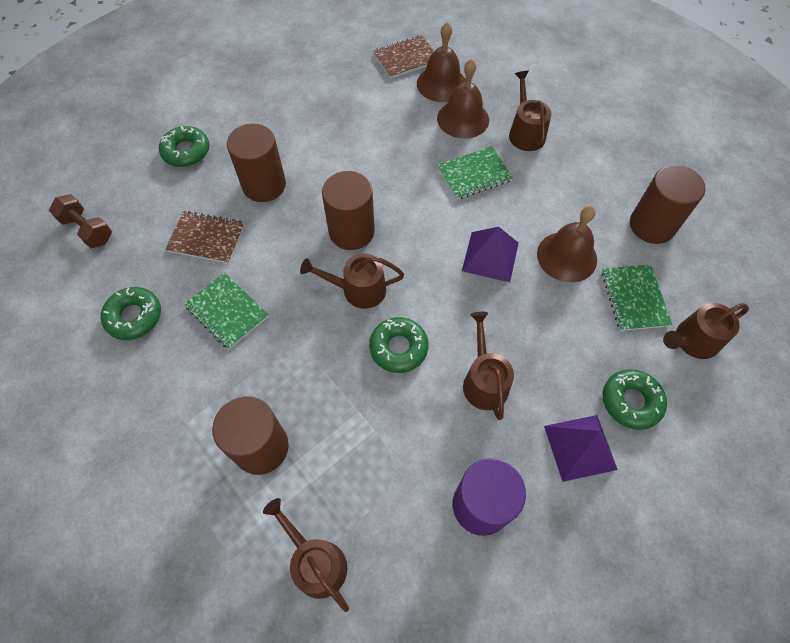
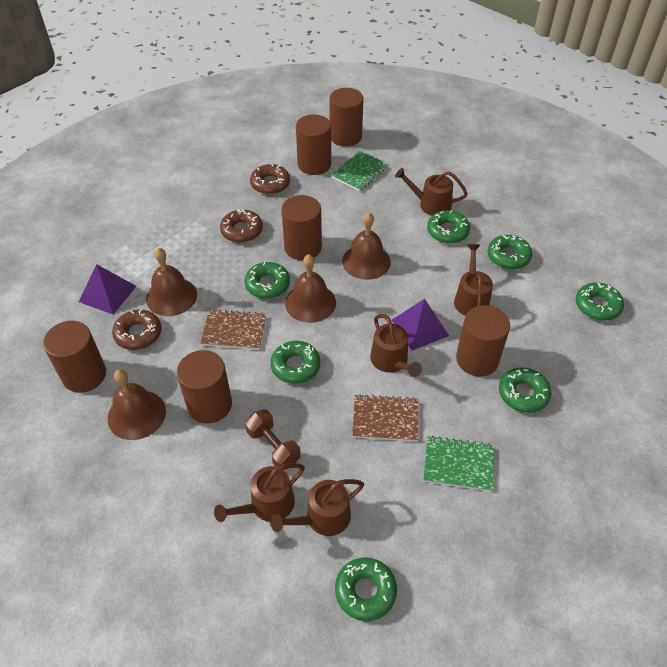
brown bell: [417,22,466,102] [437,59,489,139] [537,206,597,282] = 3 -> [108,369,166,440] [146,248,197,316] [285,254,336,323] [342,212,391,280] = 4
brown cylinder: [212,396,289,475] [227,124,286,202] [322,171,375,250] [630,165,705,244] = 4 -> [43,321,106,393] [177,350,232,424] [281,195,322,260] [296,114,331,175] [330,88,364,146] [456,305,510,376] = 6
brown donut: none = 0 -> [112,309,162,350] [220,208,263,243] [250,164,290,195] = 3
green donut: [101,287,161,340] [159,126,210,167] [369,317,428,373] [602,369,667,430] = 4 -> [244,262,290,299] [270,341,320,384] [335,557,397,621] [427,210,470,244] [487,235,532,269] [499,367,551,413] [576,282,624,321] = 7
green notebook: [184,272,269,349] [437,146,513,200] [602,264,672,331] = 3 -> [331,151,388,192] [423,436,494,491] = 2
purple cylinder: [453,458,526,536] = 1 -> none = 0

